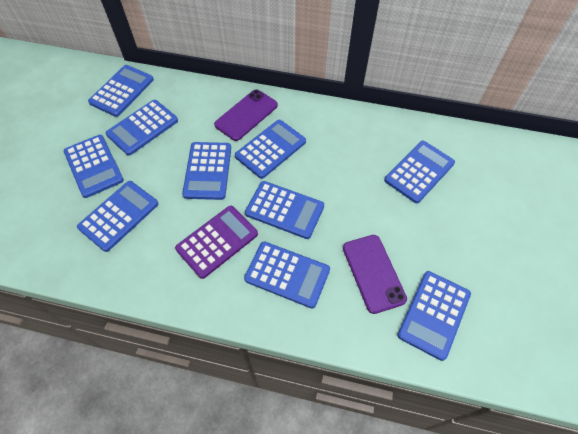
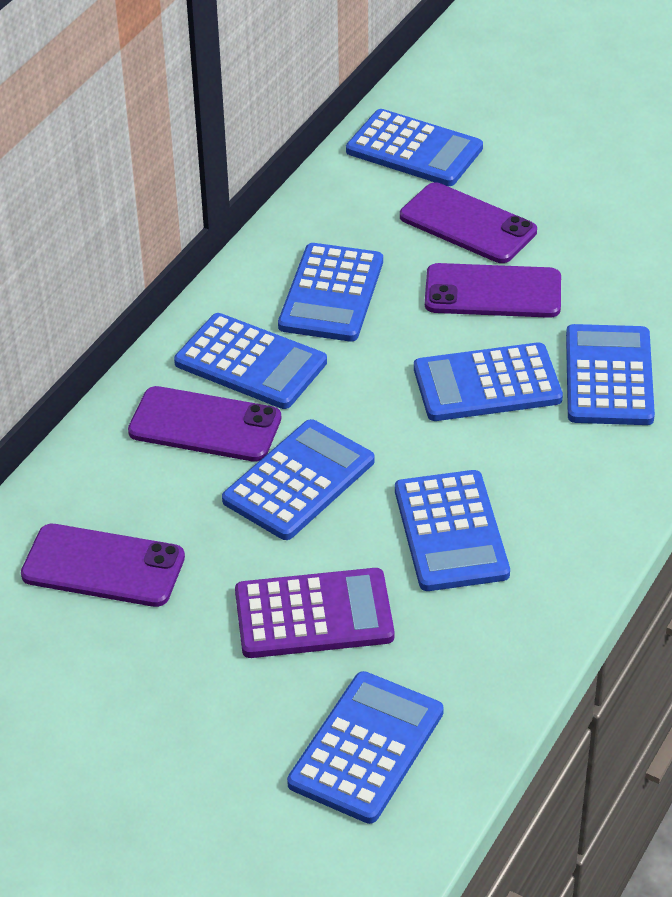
blue calculator: [64,135,124,198] [77,181,158,252] [88,65,154,117] [105,100,178,156] [182,142,231,200] [235,120,306,179] [244,241,330,308] [245,181,324,239] [384,141,455,203] [398,271,471,361] = 10 -> [174,313,327,409] [222,419,374,540] [278,243,383,342] [287,671,444,824] [346,109,483,186] [395,470,510,591] [414,342,563,421] [566,324,655,425] = 8
purple phone: [214,90,278,141] [343,235,407,314] = 2 -> [21,524,185,607] [128,386,281,462] [400,182,537,263] [425,263,561,318] = 4

